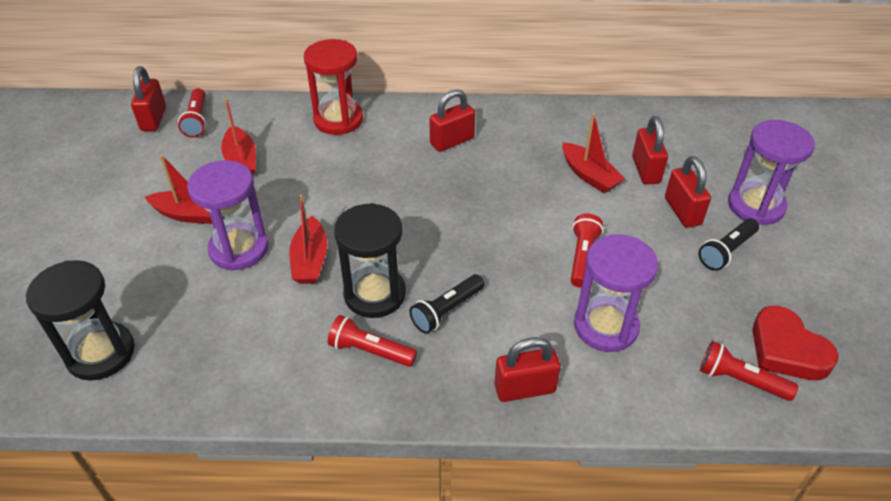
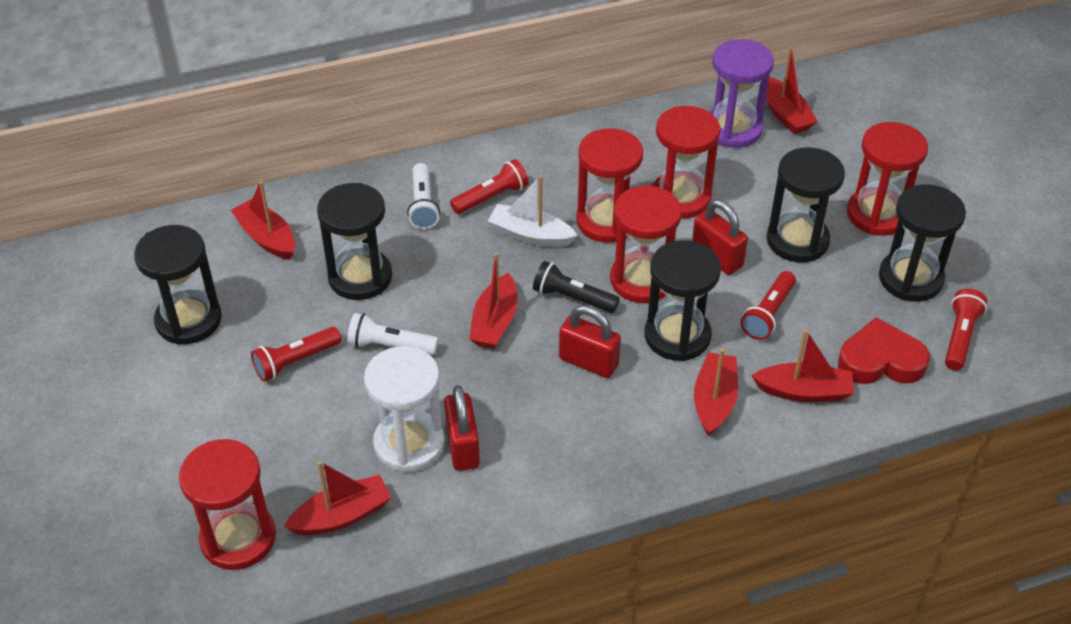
black flashlight: [409,274,484,334] [699,218,759,271] = 2 -> [533,261,620,313] = 1
black hourglass: [26,260,135,381] [334,203,406,318] = 2 -> [134,225,222,345] [317,183,392,300] [645,240,721,361] [767,147,845,262] [879,184,966,302] = 5
purple hourglass: [187,160,269,271] [574,234,658,352] [728,120,815,225] = 3 -> [710,39,774,148] = 1
red boat: [145,155,212,224] [221,98,256,177] [289,195,328,284] [562,113,625,193] = 4 -> [231,181,295,260] [284,461,392,535] [469,253,517,349] [694,349,738,436] [752,329,854,402] [766,47,818,134] = 6
red hourglass: [304,39,363,135] = 1 -> [179,439,276,570] [576,128,643,242] [610,185,682,303] [652,106,720,218] [847,122,928,235] = 5
red padlock: [131,66,166,131] [429,89,475,152] [494,337,561,402] [632,116,668,185] [665,156,711,228] = 5 -> [444,385,480,471] [559,305,621,378] [692,199,748,275] = 3
white boat: none = 0 -> [488,175,577,247] = 1
white flashlight: none = 0 -> [347,313,438,355] [407,163,440,229] = 2
white hourglass: none = 0 -> [364,346,445,472] = 1

